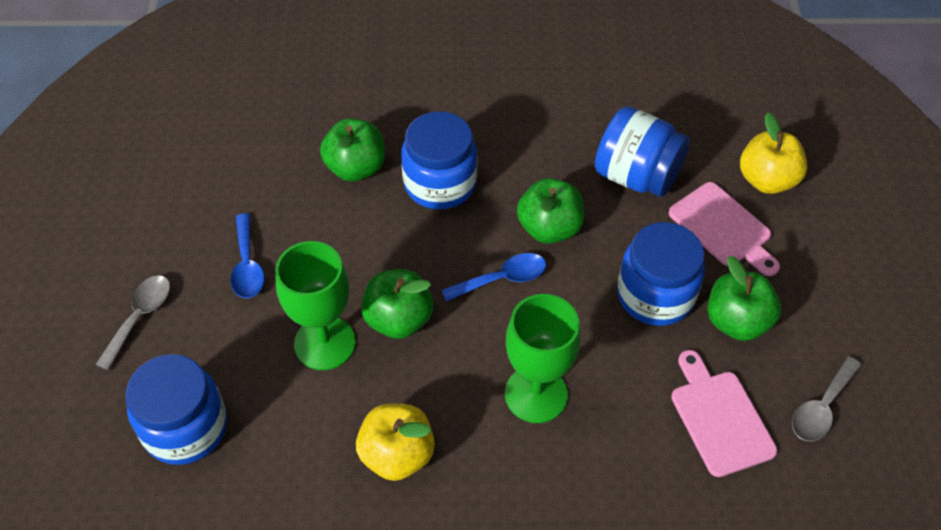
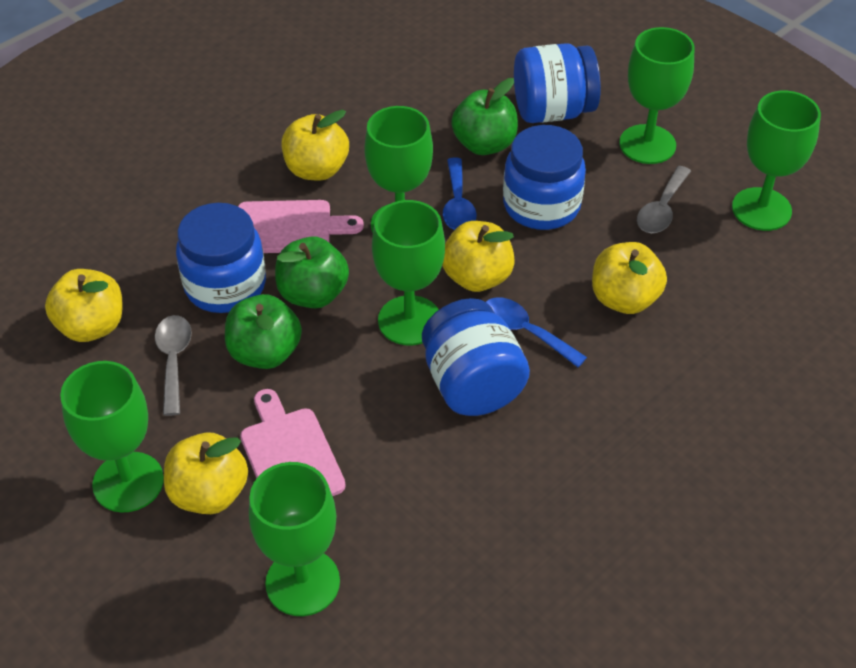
green apple: [320,118,385,181] [361,269,433,339] [517,178,584,244] [707,256,781,341] = 4 -> [225,294,302,369] [275,236,349,308] [451,78,518,155] = 3
green goblet: [275,241,356,370] [505,294,580,423] = 2 -> [60,361,164,513] [249,462,340,616] [364,106,433,233] [372,200,445,345] [619,27,695,164] [732,91,821,231] = 6
yellow apple: [356,404,435,481] [740,112,807,194] = 2 -> [45,269,122,342] [164,433,248,514] [282,110,349,181] [442,221,515,292] [592,242,667,314] = 5

